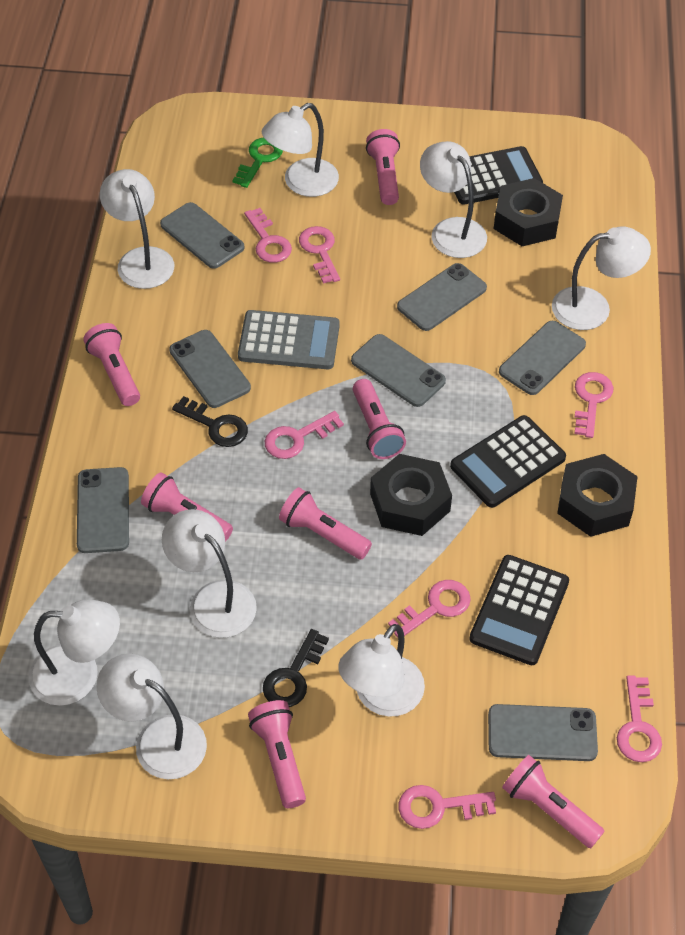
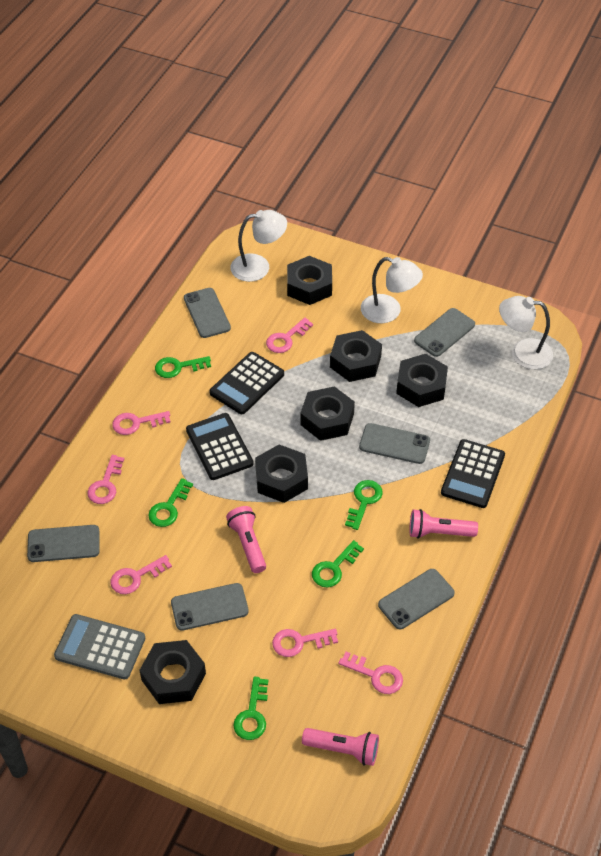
black key: [172,396,248,447] [263,629,329,707] = 2 -> none = 0
black nut: [370,454,452,536] [494,178,563,246] [557,454,638,537] = 3 -> [139,640,206,704] [255,445,308,503] [287,256,332,305] [300,386,355,441] [330,330,382,382] [396,354,448,407] = 6
green key: [232,138,283,188] = 1 -> [148,478,193,527] [155,356,211,378] [233,677,268,740] [312,540,364,588] [345,480,383,530] = 5
grey phone: [77,467,129,553] [160,202,244,269] [169,330,251,408] [351,334,446,407] [397,263,487,331] [488,704,598,761] [499,321,586,395] = 7 -> [27,525,100,562] [171,583,249,631] [184,288,231,338] [359,423,430,464] [378,569,455,629] [414,308,475,357] = 6
pink flashlight: [83,323,140,406] [141,473,233,542] [248,700,306,808] [279,487,372,560] [353,379,406,459] [366,129,400,205] [502,755,605,848] = 7 -> [226,506,266,573] [302,728,379,766] [409,509,478,538] = 3
pink key: [244,208,292,263] [265,411,344,459] [299,226,340,284] [388,580,471,637] [399,785,496,829] [574,372,614,438] [617,675,662,762] = 7 -> [87,455,124,504] [111,555,172,594] [112,411,171,435] [266,318,313,353] [272,629,338,657] [338,651,403,694] = 6
white lamp: [29,599,120,706] [96,654,207,779] [100,169,174,289] [162,509,257,638] [262,103,339,197] [338,624,425,717] [420,141,487,258] [552,226,651,330] = 8 -> [230,210,287,282] [361,257,423,323] [499,296,553,369] = 3

